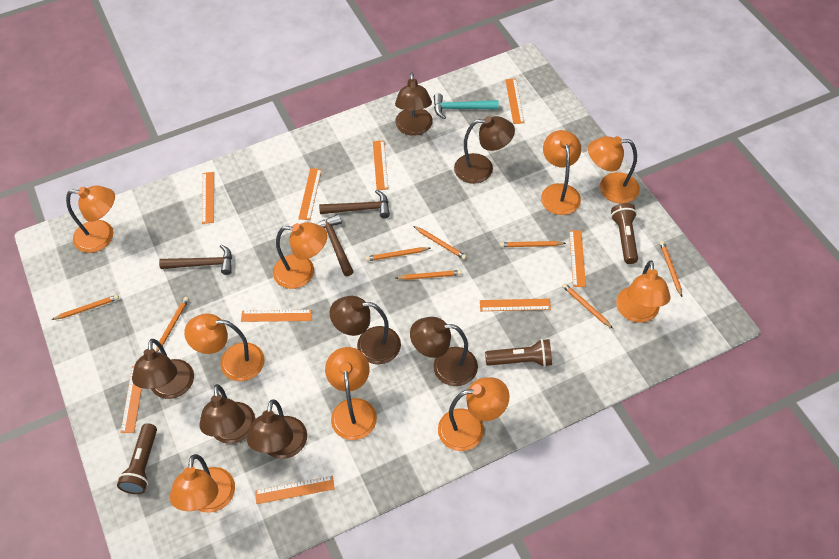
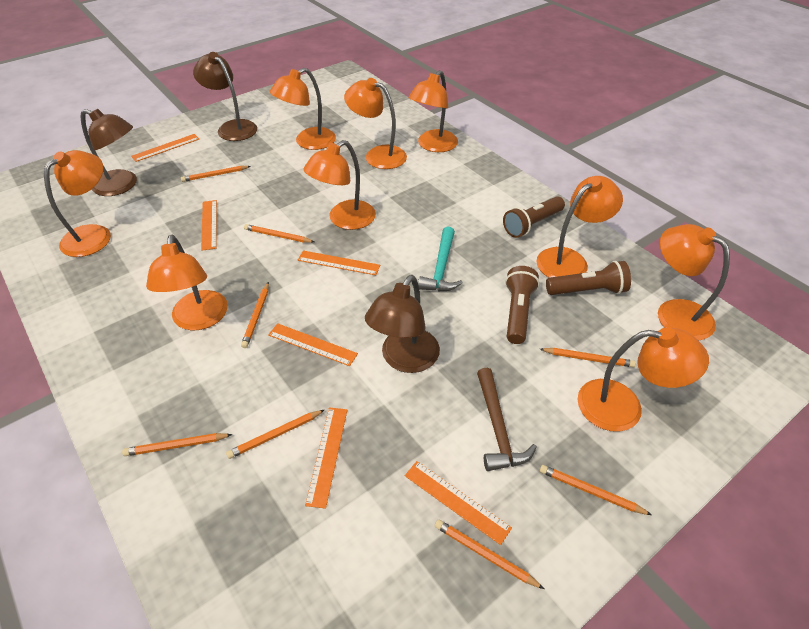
brown hammer: [159,244,232,275] [317,214,354,276] [319,190,390,218] = 3 -> [477,368,537,471] = 1
brown lamp: [132,339,194,399] [199,384,256,444] [246,399,307,459] [330,296,401,364] [395,72,433,136] [410,317,478,386] [454,116,515,184] = 7 -> [81,109,137,196] [193,52,257,141] [365,275,440,373] = 3
orange ruler: [120,366,142,433] [202,172,214,224] [241,310,312,322] [255,476,335,504] [298,168,322,220] [373,140,388,190] [480,298,551,311] [505,79,525,124] [569,230,586,287] = 9 -> [131,134,199,162] [201,200,217,251] [268,323,358,366] [298,250,380,275] [305,408,347,509] [405,461,512,545] = 6

